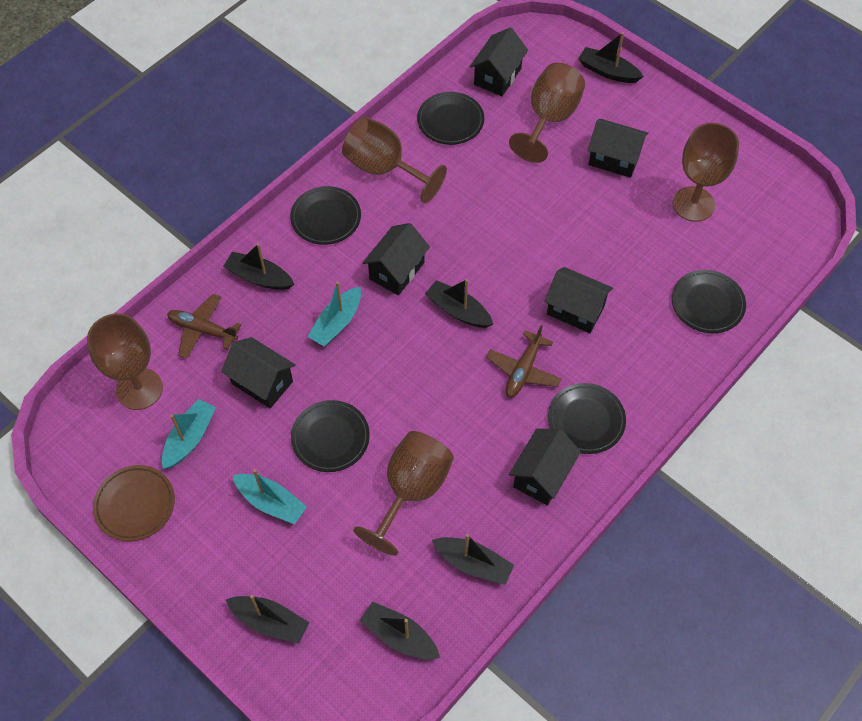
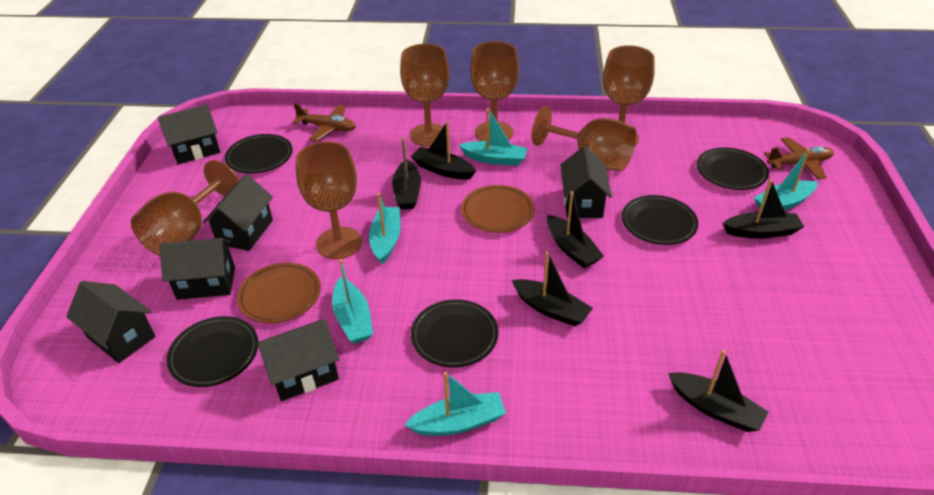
brown goblet: [87,313,163,410] [342,117,447,203] [353,431,454,556] [509,63,585,163] [673,123,739,222] = 5 -> [131,160,239,256] [295,141,362,259] [400,44,449,147] [470,41,519,141] [531,106,637,171] [603,45,655,146] = 6
brown plate: [93,465,175,542] = 1 -> [237,263,321,323] [461,185,535,233] = 2
turquoise boat: [162,399,216,469] [233,469,307,524] [307,282,361,346] = 3 -> [332,259,373,344] [369,193,401,264] [405,372,506,436] [459,108,528,166] [754,149,818,211] = 5

